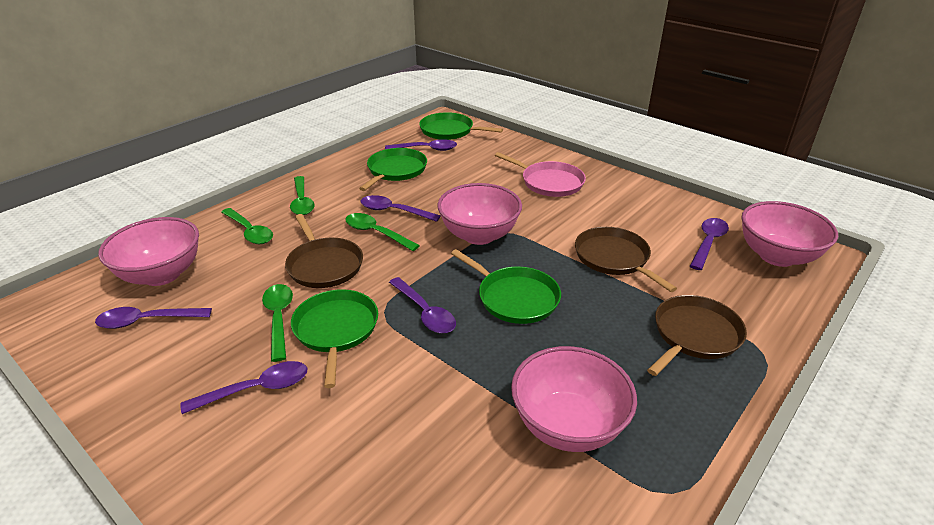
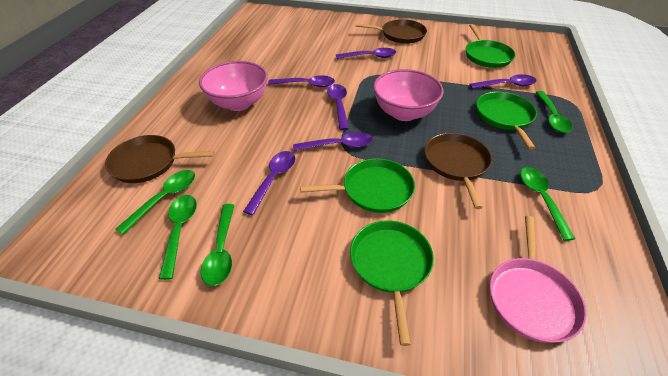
green spoon: [221,208,273,244] [262,284,293,362] [290,176,315,215] [345,213,420,251] = 4 -> [116,170,195,235] [159,195,197,280] [201,204,234,286] [520,167,575,241] [536,91,572,133] = 5
pink bowl: [98,217,199,286] [437,183,522,245] [511,346,637,452] [741,201,838,267] = 4 -> [199,61,268,111] [373,69,444,121] = 2

